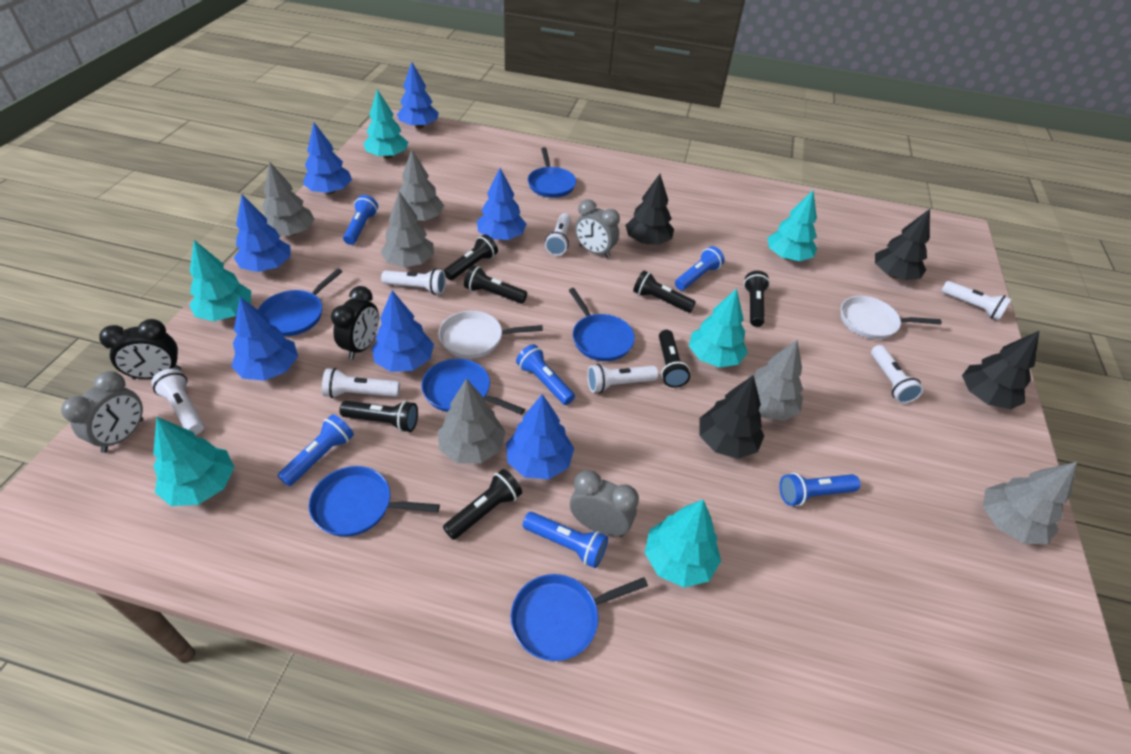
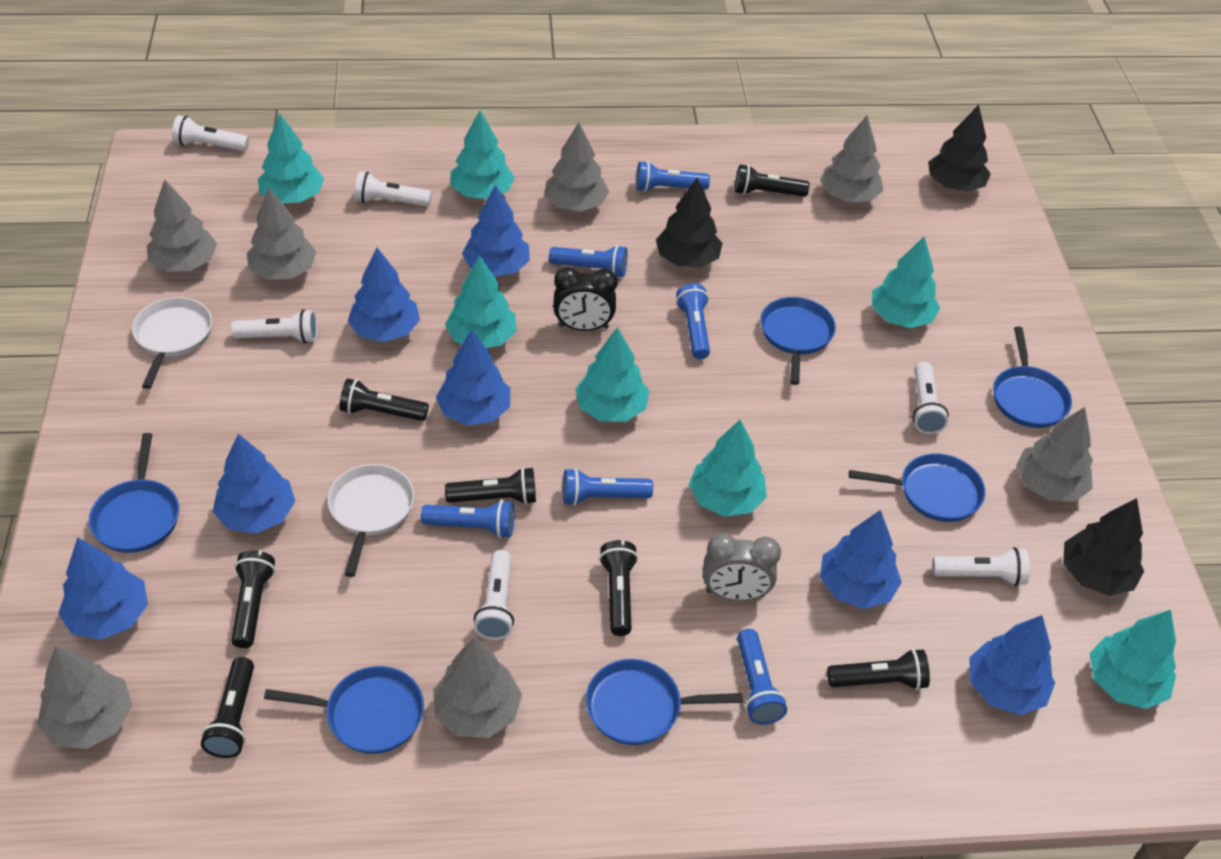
black clock: [99,319,181,380] [331,286,379,359] = 2 -> [553,267,617,331] = 1
black tree: [625,174,674,245] [699,375,764,459] [875,209,930,280] [962,331,1039,409] = 4 -> [656,177,722,268] [928,105,991,192] [1063,498,1144,596] = 3
grey clock: [61,371,143,453] [570,470,639,537] [575,199,620,258] = 3 -> [703,533,781,601] = 1
grey tree: [262,161,314,236] [381,192,434,267] [398,150,444,222] [438,378,506,463] [749,340,803,421] [983,462,1077,544] = 6 -> [37,646,132,749] [147,179,217,272] [247,187,316,280] [433,637,522,738] [545,123,609,212] [820,116,883,203] [1016,407,1093,502] = 7
turquoise tree: [153,417,235,506] [189,240,251,321] [364,89,408,159] [645,500,721,588] [689,288,748,368] [767,190,817,261] = 6 -> [258,113,324,203] [445,255,517,348] [451,110,515,199] [575,327,649,422] [689,420,767,517] [872,236,940,328] [1090,610,1176,709] = 7
white flashlight: [151,368,204,435] [322,368,400,398] [381,269,446,295] [545,213,571,256] [587,364,658,393] [871,345,924,404] [941,281,1012,320] = 7 -> [172,115,249,151] [231,309,317,344] [354,172,432,206] [474,550,514,640] [912,362,949,434] [932,547,1030,586] = 6

